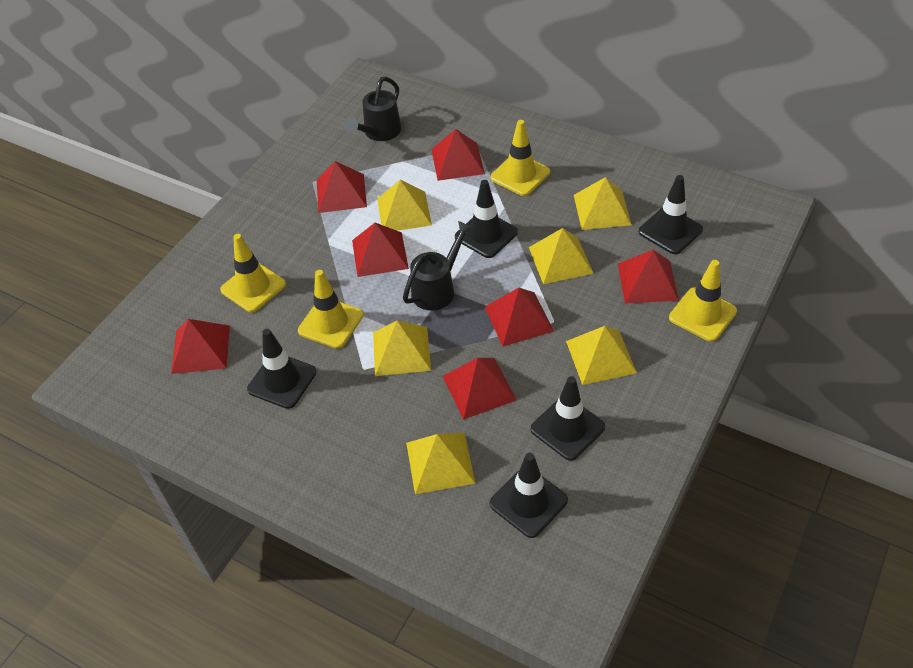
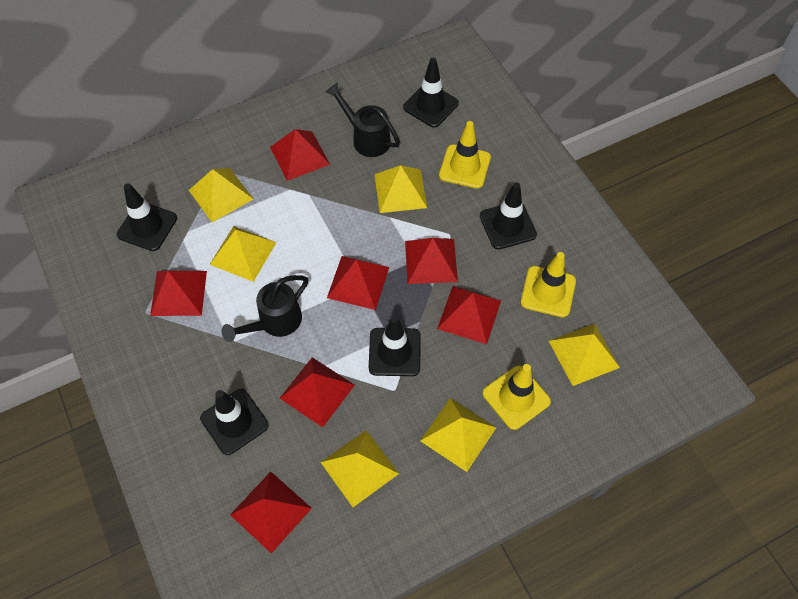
yellow traffic cone: [220,234,286,312] [298,270,364,349] [491,120,550,196] [669,260,737,342] = 4 -> [439,121,491,189] [483,364,551,430] [521,252,576,318] = 3

